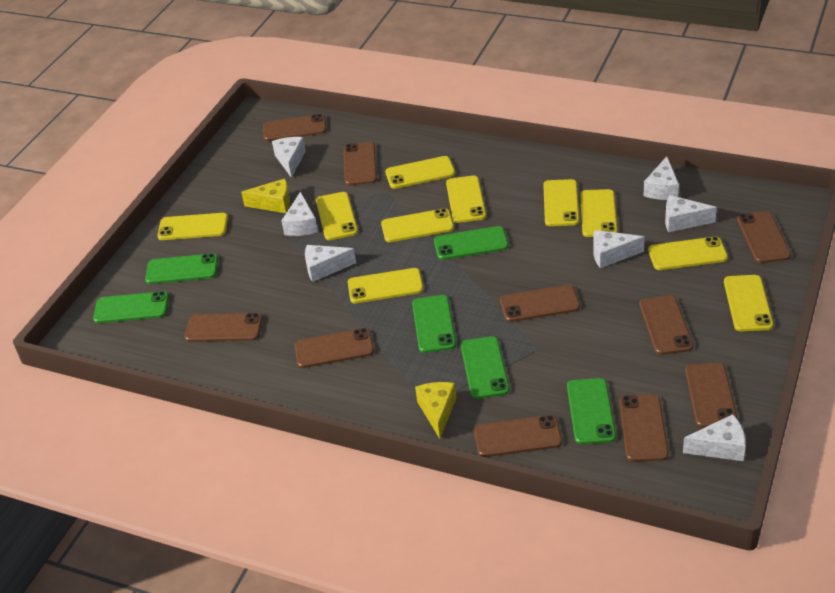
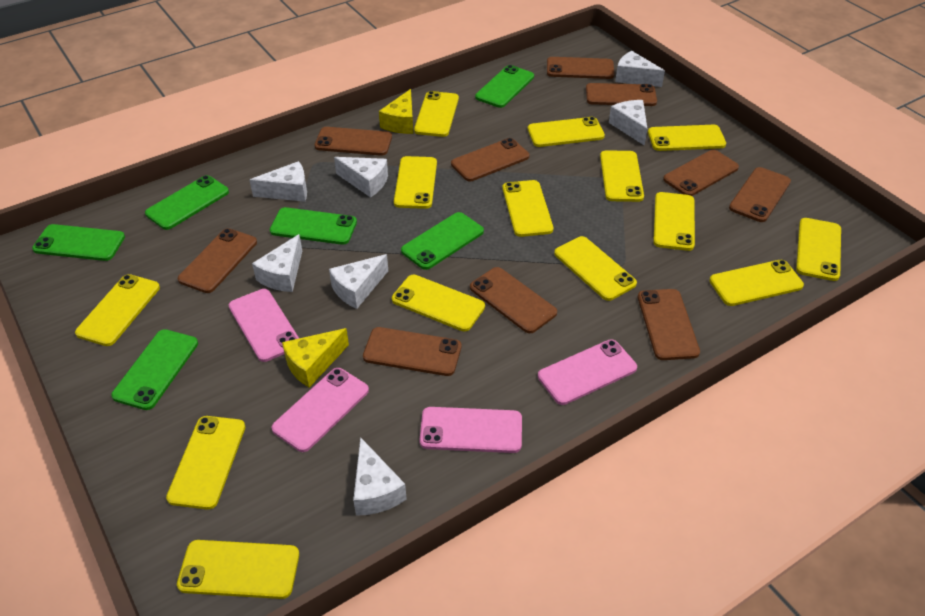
pink phone: none = 0 -> [229,289,299,362] [271,368,369,452] [420,407,522,453] [538,339,637,405] = 4
yellow phone: [157,213,228,240] [316,192,358,240] [348,268,423,303] [381,208,454,242] [385,156,455,189] [446,176,486,223] [543,179,579,226] [580,189,618,237] [648,237,728,270] [724,275,774,331] = 10 -> [75,274,160,346] [166,416,245,510] [177,540,299,599] [392,275,485,331] [394,156,437,209] [414,91,459,137] [502,180,553,237] [528,117,605,147] [554,236,637,301] [600,150,644,202] [648,125,726,151] [653,192,695,251] [709,260,804,306] [796,218,841,281] = 14

